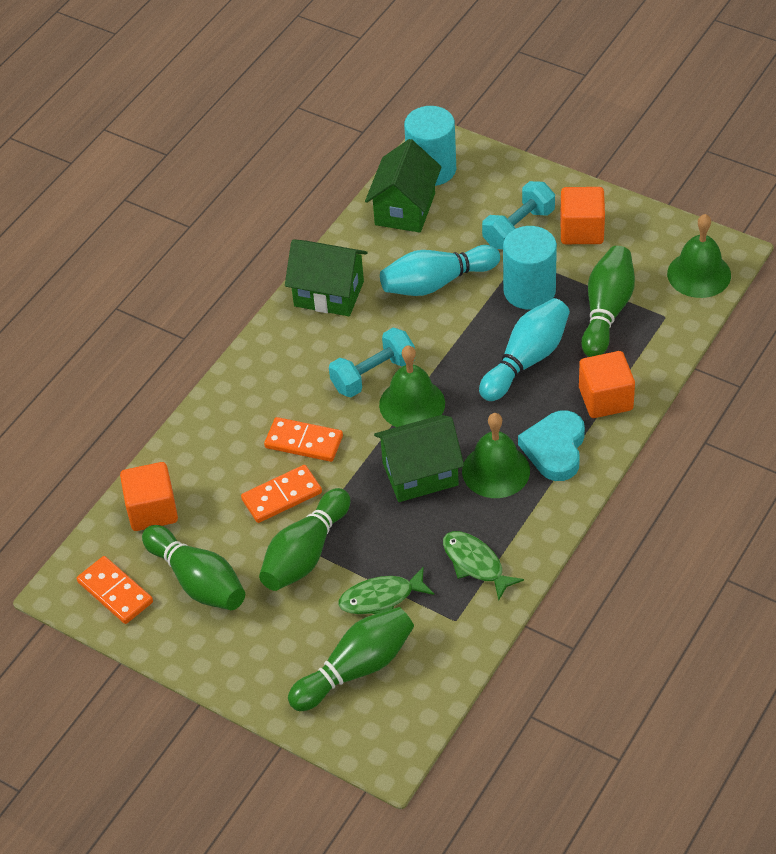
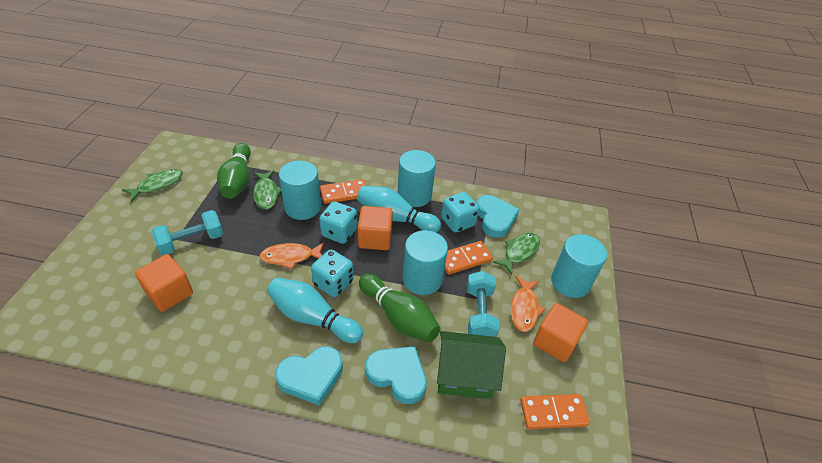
green bell: [379,346,445,427] [462,413,530,498] [667,214,731,298] = 3 -> none = 0
green bowling pin: [142,525,245,610] [259,488,350,591] [288,607,414,711] [581,246,635,357] = 4 -> [217,143,251,199] [359,274,441,342] = 2
green fish: [338,567,434,614] [443,531,524,600] = 2 -> [122,169,183,202] [253,170,281,210] [493,233,540,275] = 3
green house: [285,239,367,316] [365,139,442,232] [374,415,464,502] = 3 -> [437,331,506,399] = 1
orange fish: none = 0 -> [260,243,324,269] [511,276,545,332] = 2
turquoise cylinder: [404,106,456,186] [503,226,557,310] = 2 -> [279,160,321,220] [398,150,436,207] [403,230,448,295] [551,234,607,298] = 4
turquoise dice: none = 0 -> [311,250,354,297] [319,201,357,244] [441,192,479,233] = 3
turquoise heart: [518,410,585,481] = 1 -> [275,346,343,406] [365,346,427,404] [476,195,520,238] = 3

